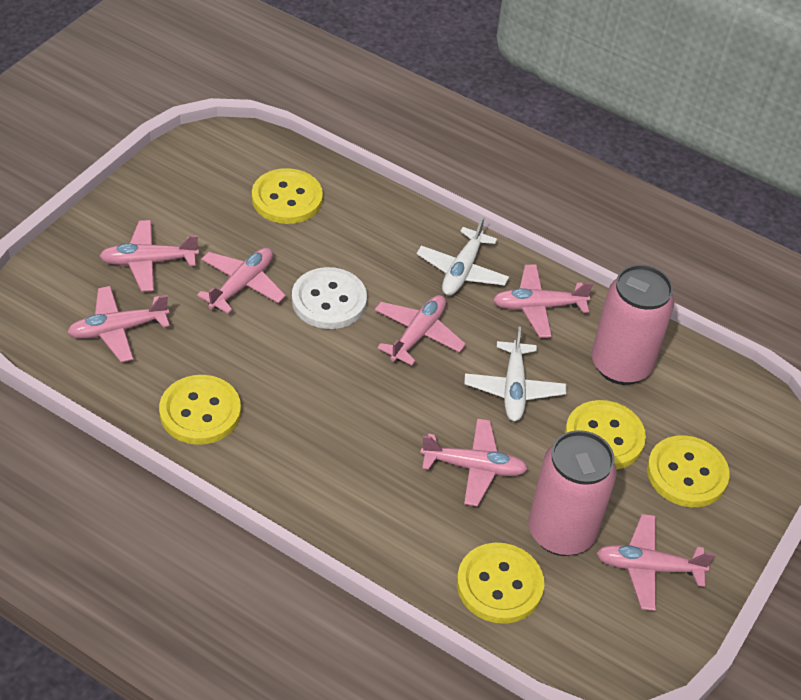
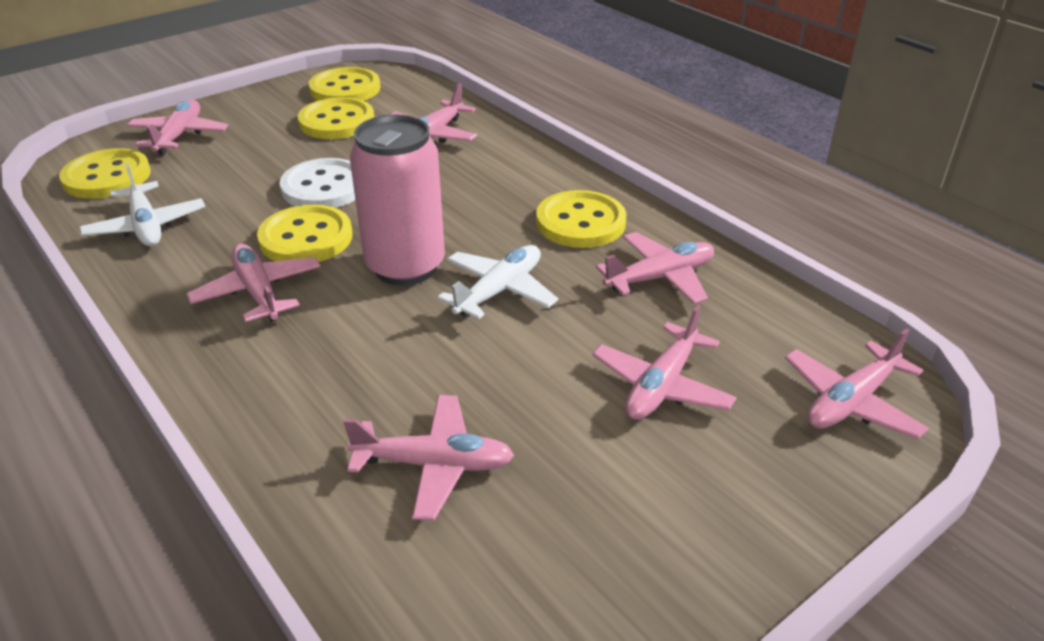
pink can: [529,430,617,556] [592,265,674,385] = 2 -> [350,115,445,286] = 1

